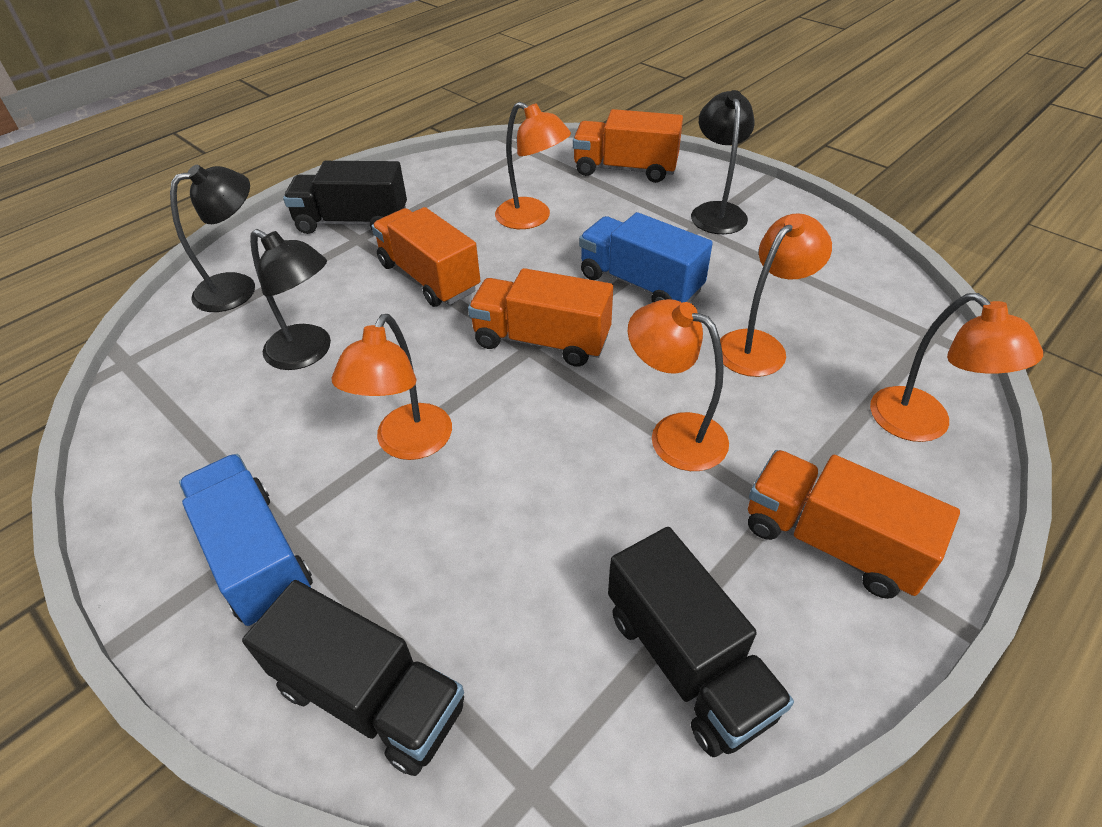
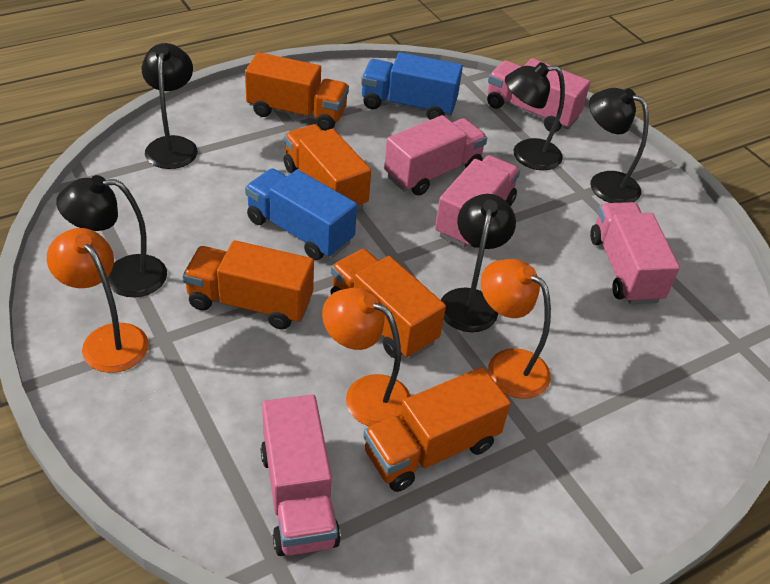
black lamp: [170,165,255,312] [250,229,331,370] [691,90,754,234] = 3 -> [56,175,167,297] [142,43,198,169] [441,194,516,332] [505,62,565,170] [589,88,649,203] = 5
black truck: [242,580,464,776] [283,161,407,234] [608,527,794,757] = 3 -> none = 0
orange lamp: [332,314,452,460] [495,102,571,229] [628,299,729,471] [720,213,832,377] [870,293,1043,442] = 5 -> [47,228,149,373] [322,288,411,427] [481,259,551,399] = 3
orange truck: [372,207,480,307] [468,268,613,367] [573,109,683,183] [748,450,960,599] = 4 -> [183,240,314,330] [245,52,349,131] [284,124,371,210] [330,249,446,359] [363,367,511,492] = 5
pink truck: none = 0 -> [261,395,341,556] [384,115,487,196] [435,155,520,248] [487,58,590,132] [590,202,680,304] = 5

